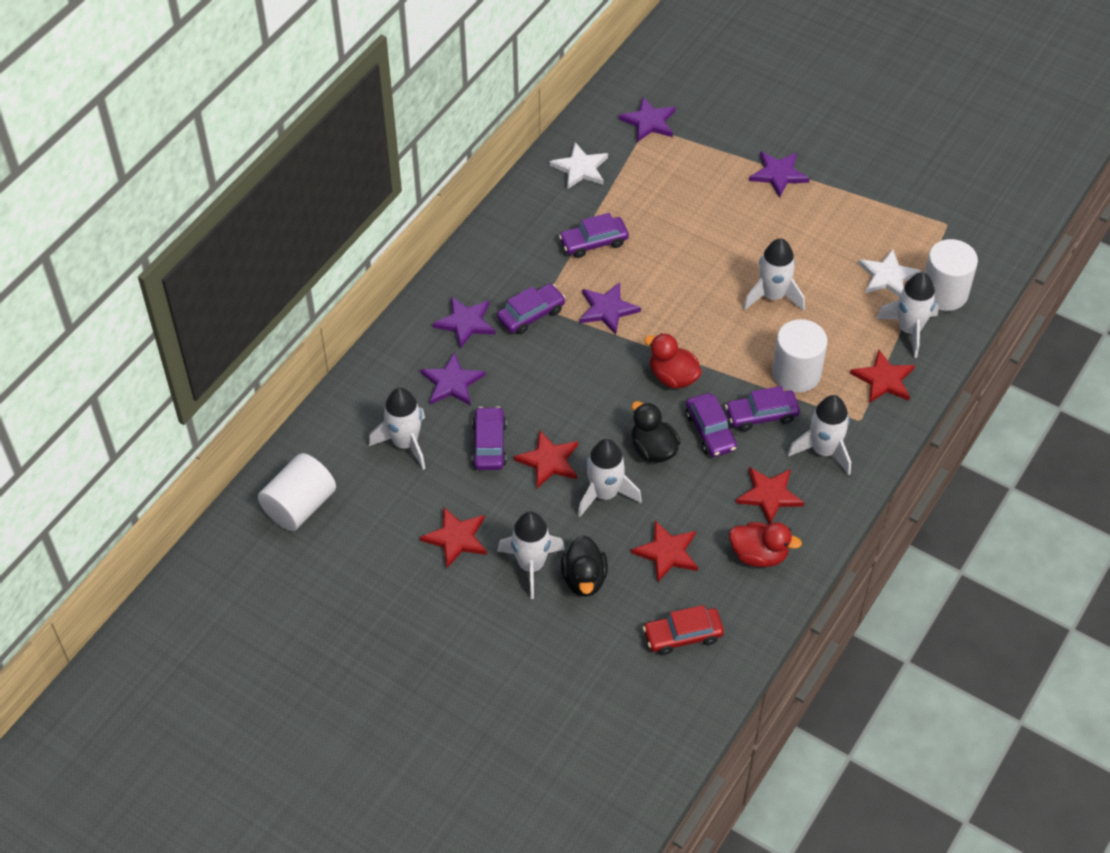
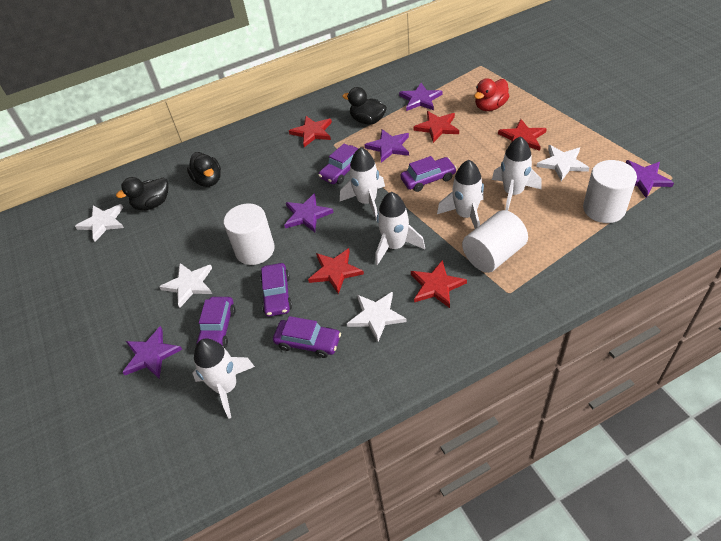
black duck: [561,535,608,597] [631,401,680,463] = 2 -> [116,177,169,210] [187,152,221,187] [342,87,387,124] = 3
red car: [643,605,724,655] = 1 -> none = 0
red duck: [644,333,702,389] [729,522,802,567] = 2 -> [474,78,509,111] = 1
white rocket: [369,388,426,470] [497,512,565,599] [578,439,642,517] [743,238,805,311] [788,395,851,476] [876,273,939,358] = 6 -> [192,338,255,419] [340,147,385,221] [375,192,425,265] [437,160,484,229] [492,136,541,211] = 5
white star: [550,142,608,189] [858,249,921,297] = 2 -> [75,204,124,242] [159,263,212,308] [347,292,407,342] [536,145,589,181] = 4

